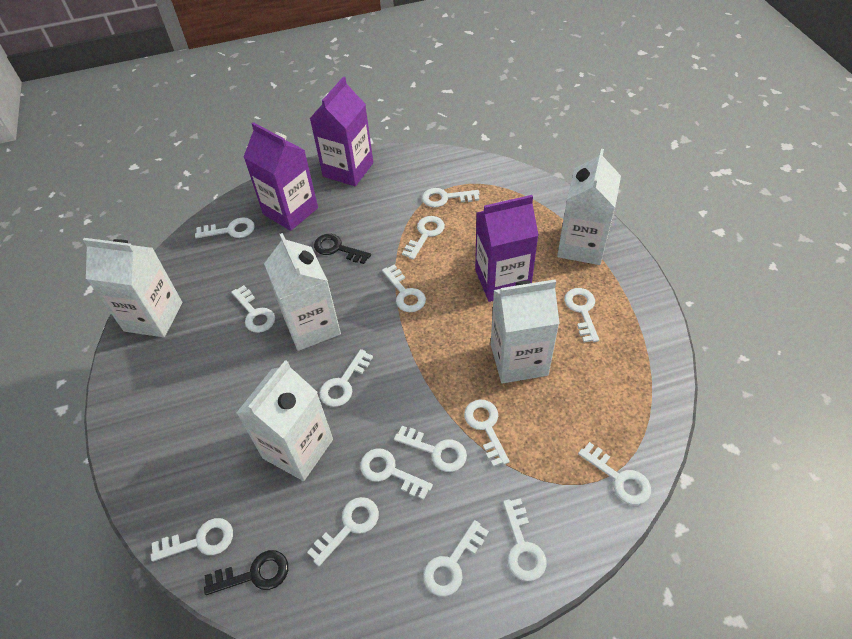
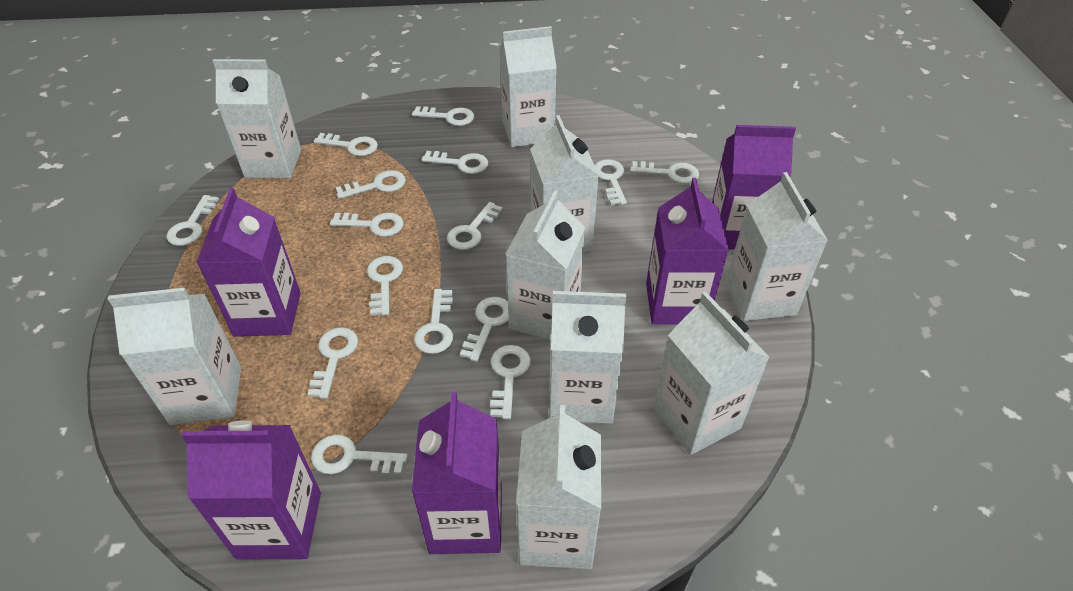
black key: [204,550,288,595] [314,234,371,264] = 2 -> none = 0
purple carton: [244,122,318,231] [310,77,373,186] [475,195,539,302] = 3 -> [181,420,321,560] [196,188,301,337] [412,392,502,554] [646,178,729,325] [712,125,796,249] = 5
white carton: [83,238,182,337] [237,360,333,481] [264,233,341,351] [491,279,560,383] [557,149,621,265] = 5 -> [108,288,241,425] [213,59,301,178] [500,26,557,147] [505,190,585,340] [516,405,601,569] [530,115,599,252] [549,291,626,424] [653,291,770,455] [726,172,828,321] = 9

